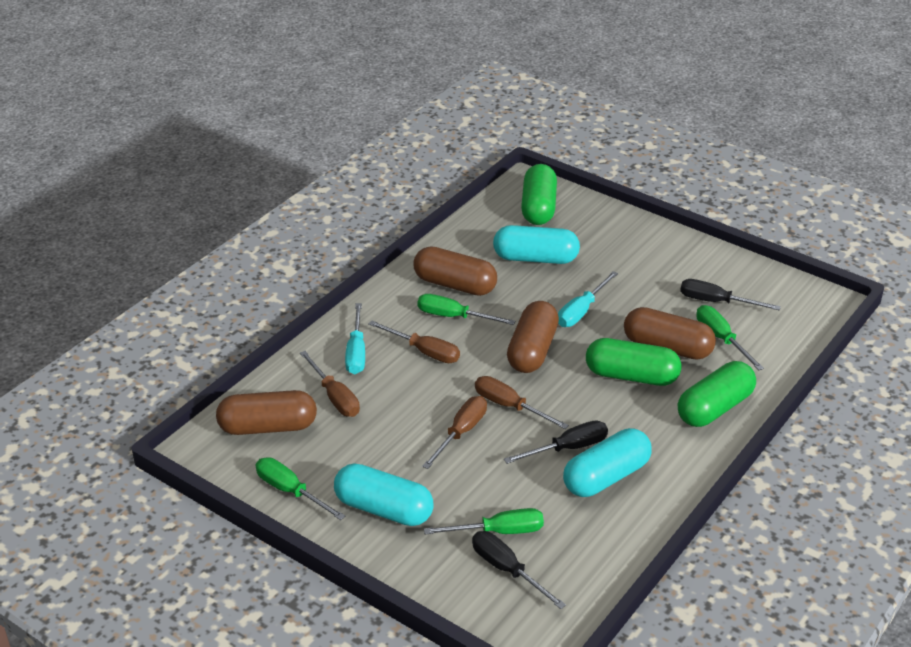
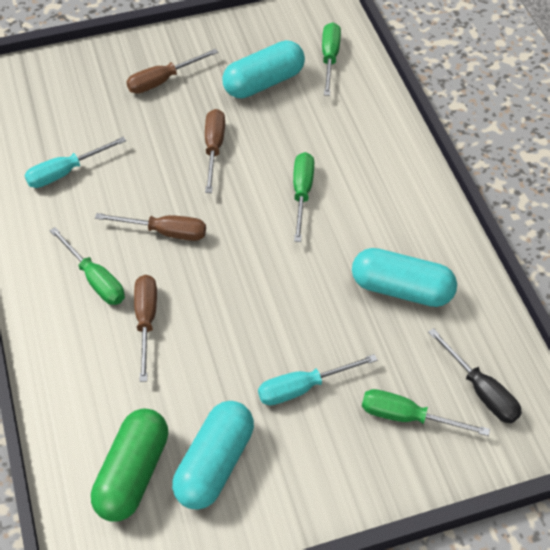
black screwdriver: [472,531,566,609] [504,421,608,464] [680,279,781,310] = 3 -> [428,328,522,423] = 1
brown capsule: [216,390,317,435] [413,246,497,296] [507,301,559,373] [624,307,716,360] = 4 -> none = 0
green capsule: [521,164,557,225] [586,338,681,386] [678,361,756,427] = 3 -> [91,408,168,521] = 1

